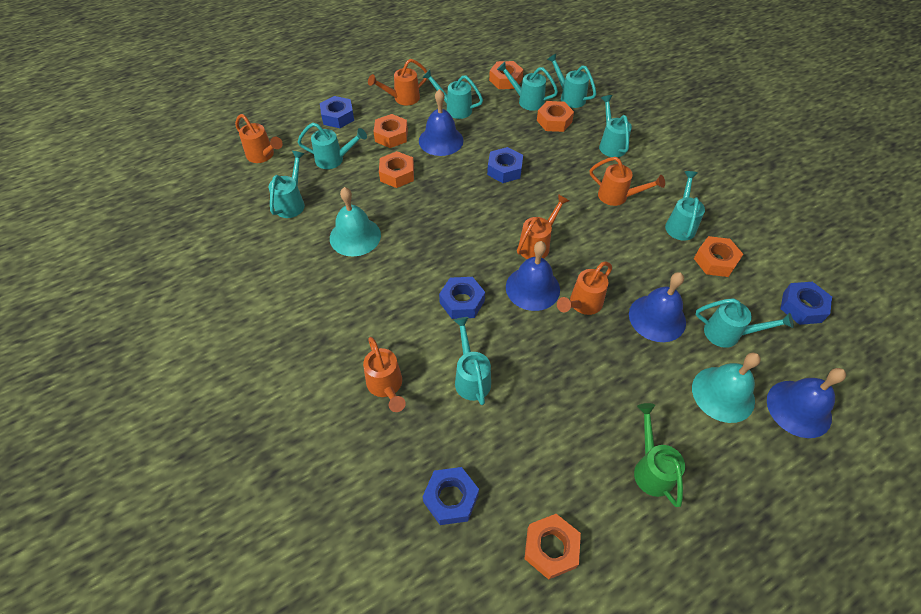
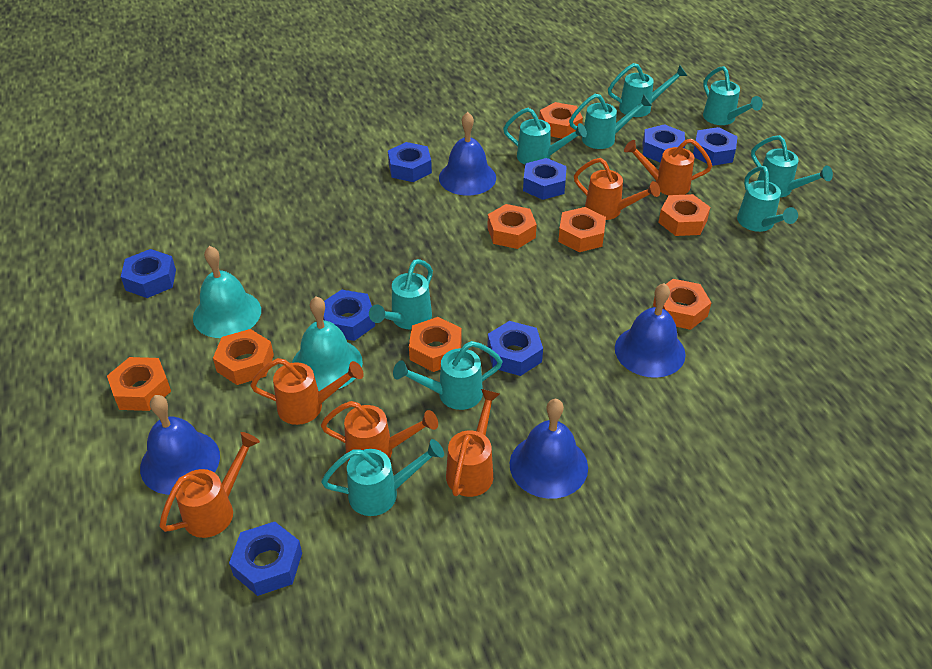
blue nut: [320,96,354,128] [423,467,479,525] [439,277,485,319] [487,147,523,183] [780,282,832,325] = 5 -> [121,249,176,298] [229,522,302,596] [323,290,375,341] [388,142,432,182] [487,321,543,376] [523,158,567,200] [643,124,685,162] [693,127,738,166] = 8
green watering can: [634,403,685,507] = 1 -> none = 0
orange nut: [373,114,408,148] [379,151,414,188] [489,61,523,89] [524,514,581,580] [537,101,574,132] [694,236,743,277] = 6 -> [107,357,171,411] [213,329,274,385] [409,317,462,372] [487,204,537,249] [539,102,583,139] [558,207,606,252] [653,279,711,330] [658,194,710,236] = 8

